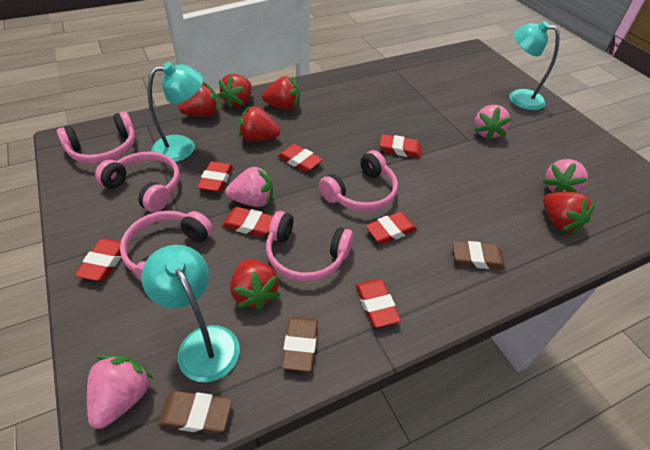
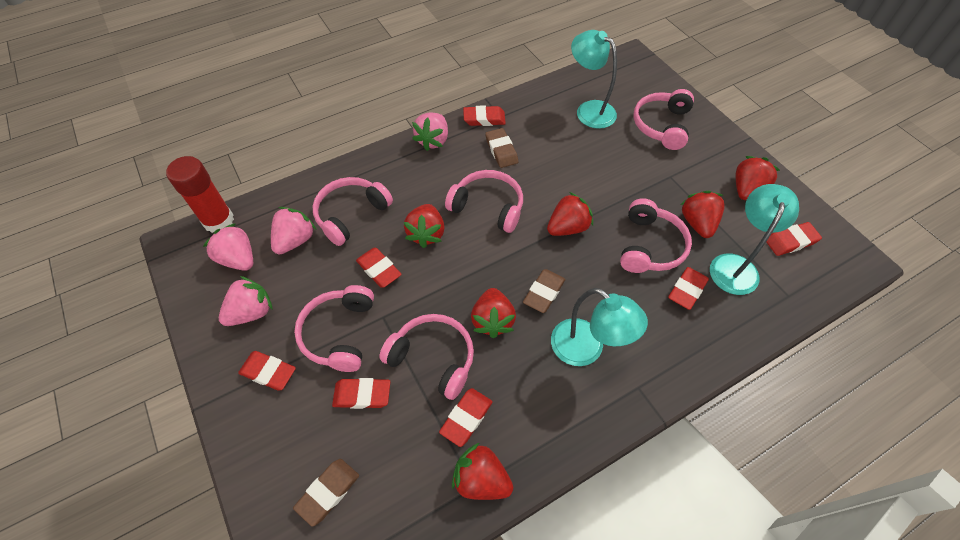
pink headphones: [57,111,135,164] [95,151,180,212] [120,211,213,281] [266,211,354,281] [319,150,398,211] = 5 -> [294,285,374,372] [313,177,393,246] [379,314,474,400] [445,170,523,233] [620,198,692,273] [634,89,694,150] = 6
red glue stick: none = 0 -> [166,156,234,233] = 1

